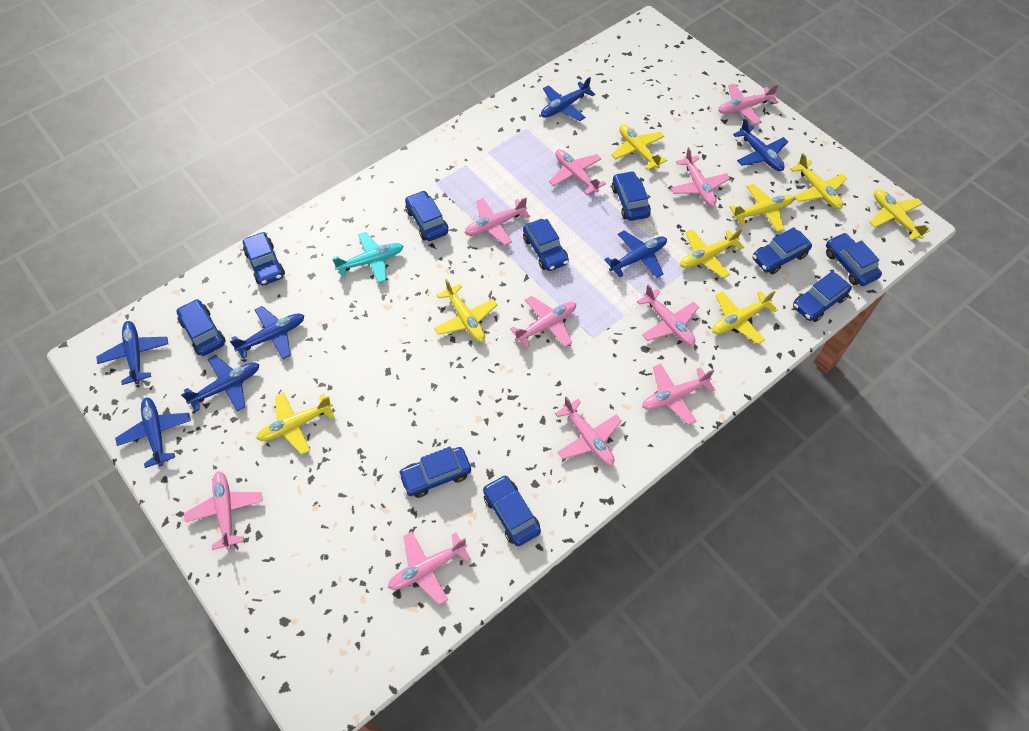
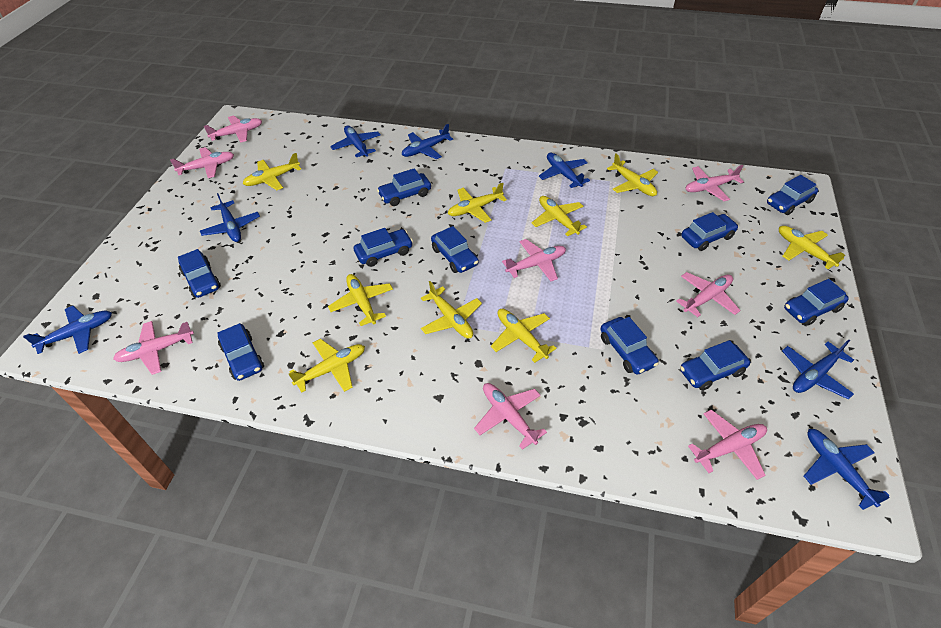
pink plane: [184,471,263,550] [388,532,471,605] [465,198,530,245] [510,296,576,348] [549,149,606,195] [555,396,622,465] [637,285,699,346] [642,364,715,425] [671,147,730,207] [718,84,779,125] = 10 -> [113,321,194,375] [170,147,234,178] [204,116,262,143] [474,383,547,450] [502,239,566,281] [676,272,741,317] [686,165,744,201] [688,410,767,480] = 8
turquoise plane: [332,232,403,283] = 1 -> none = 0
yellow plane: [256,392,335,455] [434,279,497,342] [611,124,667,170] [680,228,744,278] [712,290,778,344] [730,184,794,232] [791,153,847,209] [869,190,931,241] = 8 -> [243,153,301,190] [289,339,365,393] [328,274,393,326] [421,281,482,338] [448,183,507,223] [491,309,557,363] [532,196,587,236] [607,153,658,196] [779,226,845,269] = 9

